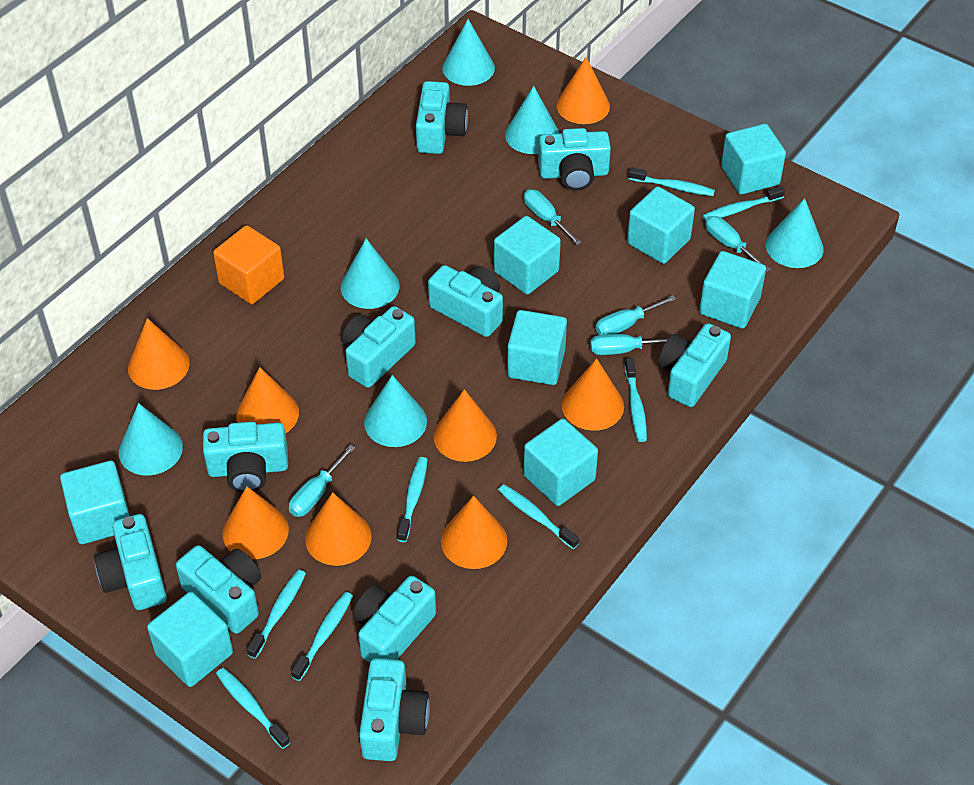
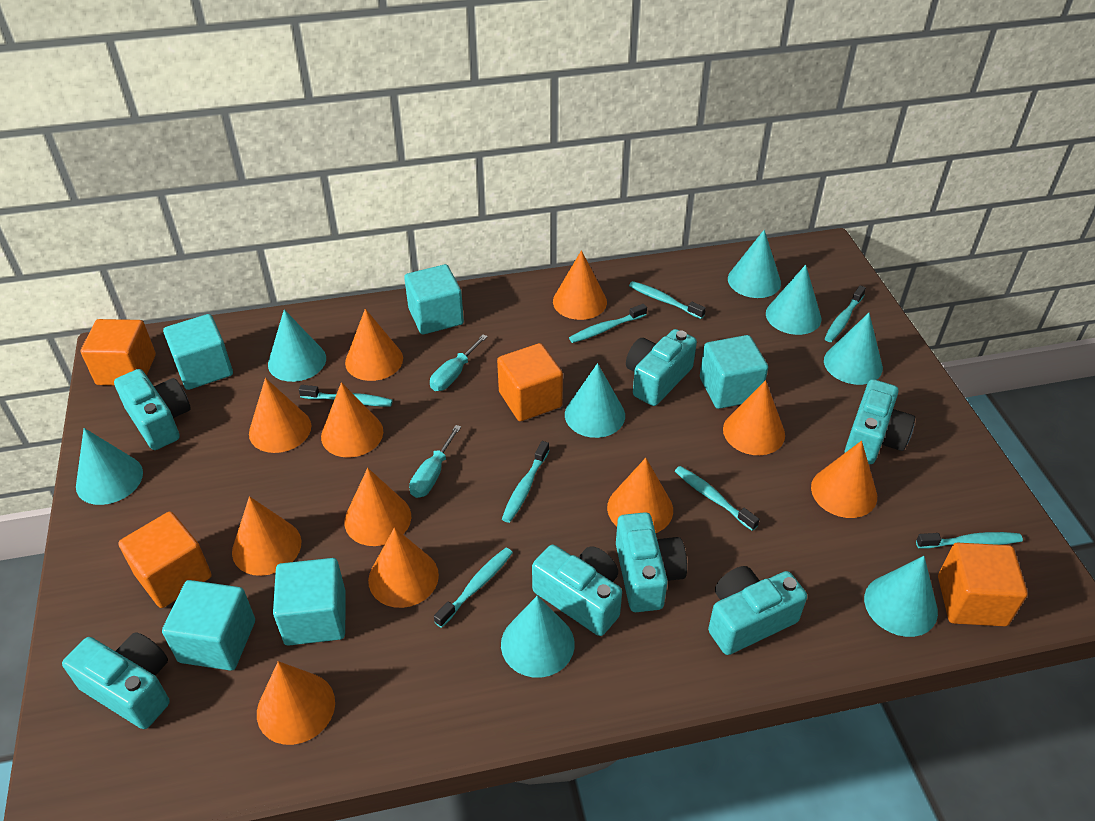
orange cone: [128,318,190,390] [222,486,289,559] [236,367,299,434] [305,492,372,566] [433,389,497,462] [441,496,507,569] [556,57,610,124] [562,358,624,431] = 8 -> [232,496,301,576] [249,378,311,453] [257,661,335,745] [321,382,383,458] [344,468,411,546] [345,309,403,381] [368,528,439,608] [553,250,607,320] [607,458,673,533] [723,380,785,455] [811,441,877,518] = 11
orange cube: [213,225,284,304] = 1 -> [81,319,156,386] [118,512,212,608] [497,343,563,421] [938,543,1028,626] = 4
turquoise camera: [94,514,167,610] [176,545,261,634] [203,422,288,492] [342,306,416,388] [353,576,436,663] [359,658,430,761] [416,81,468,154] [428,265,503,337] [538,128,611,191] [658,323,731,407] = 10 -> [62,632,170,729] [114,369,191,450] [532,545,622,636] [616,512,687,612] [626,329,697,406] [708,566,807,655] [845,379,915,464] = 7
turquoise cone: [119,403,183,476] [341,238,399,309] [364,375,427,447] [442,19,495,86] [505,86,559,154] [766,198,824,268] = 6 -> [76,428,143,505] [268,310,326,382] [501,596,575,678] [565,363,625,438] [728,230,781,298] [766,265,821,335] [824,313,883,385] [864,556,938,637] = 8
turquoise cube: [60,461,130,544] [147,592,233,687] [494,216,561,294] [507,310,567,385] [524,419,598,506] [627,187,695,264] [699,251,766,329] [721,124,786,195] = 8 -> [162,580,255,671] [163,314,233,390] [273,558,346,646] [404,264,464,334] [700,335,768,409] = 5
turquoise screwdriver: [289,445,355,517] [524,190,582,245] [590,334,668,355] [595,295,676,335] [705,216,771,272] = 5 -> [409,425,461,498] [430,334,488,391] = 2

